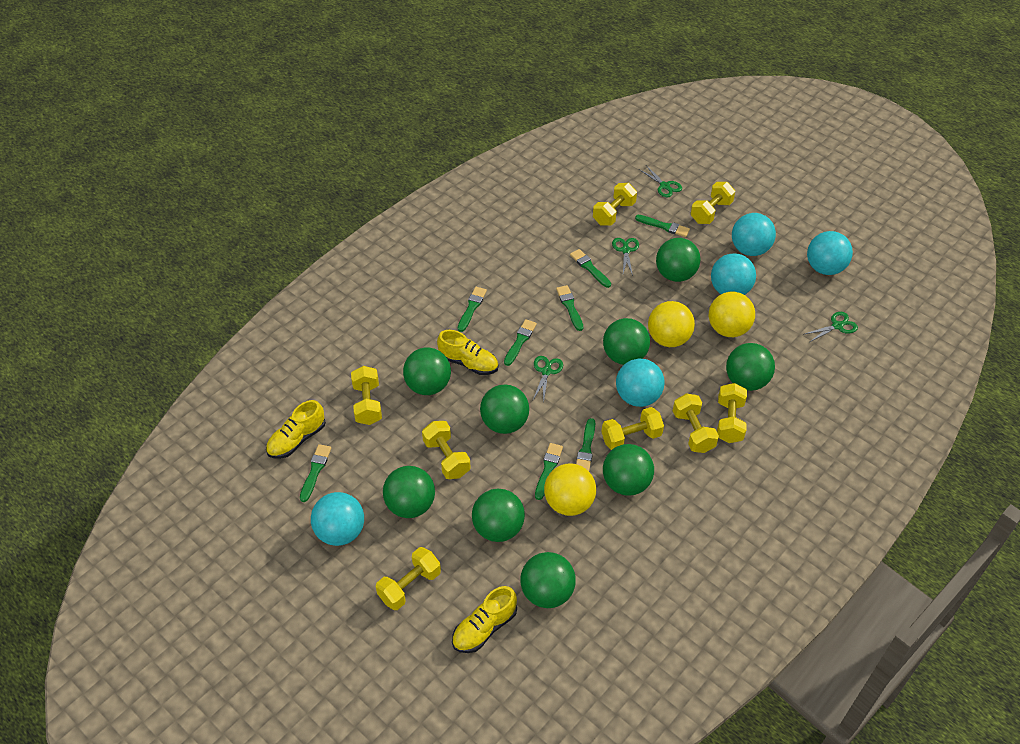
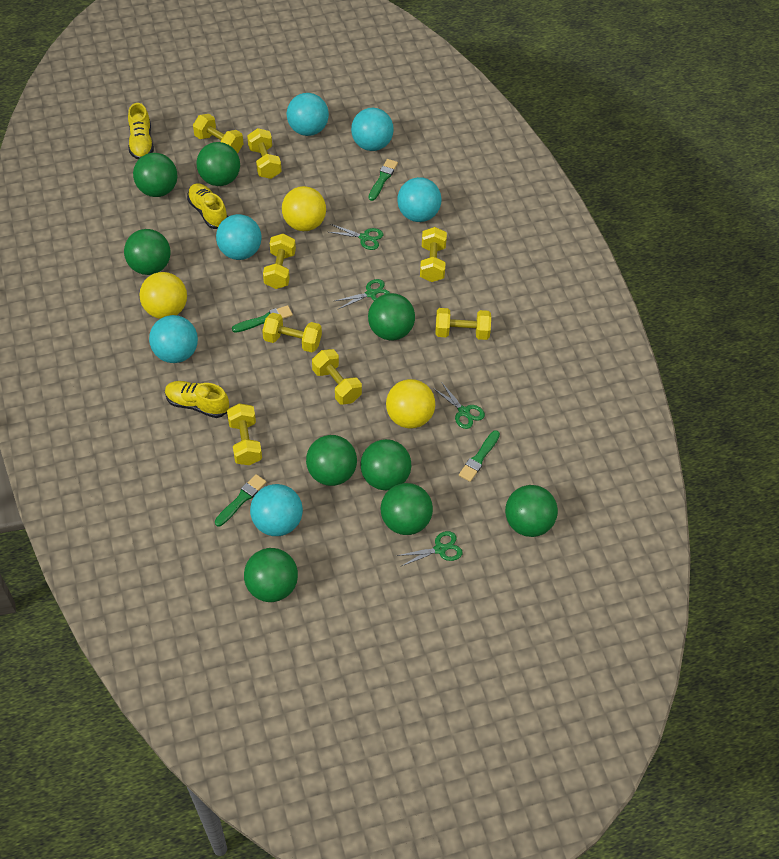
green brush: [300,444,331,502] [458,287,487,332] [504,319,537,366] [535,443,563,500] [556,285,583,331] [570,249,611,288] [576,418,595,471] [635,215,690,237] = 8 -> [215,474,266,526] [232,305,293,333] [368,159,398,201] [459,430,500,482] = 4
turquoise ball: [311,492,364,546] [616,358,664,407] [711,253,756,295] [732,213,776,256] [807,231,853,275] = 5 -> [149,315,198,363] [216,214,261,260] [250,484,303,536] [287,93,329,136] [351,108,394,151] [397,177,441,222] = 6

